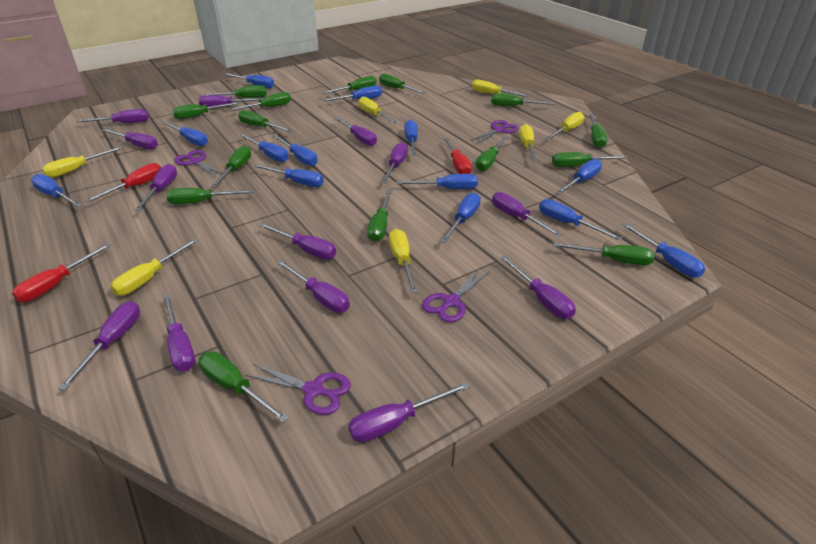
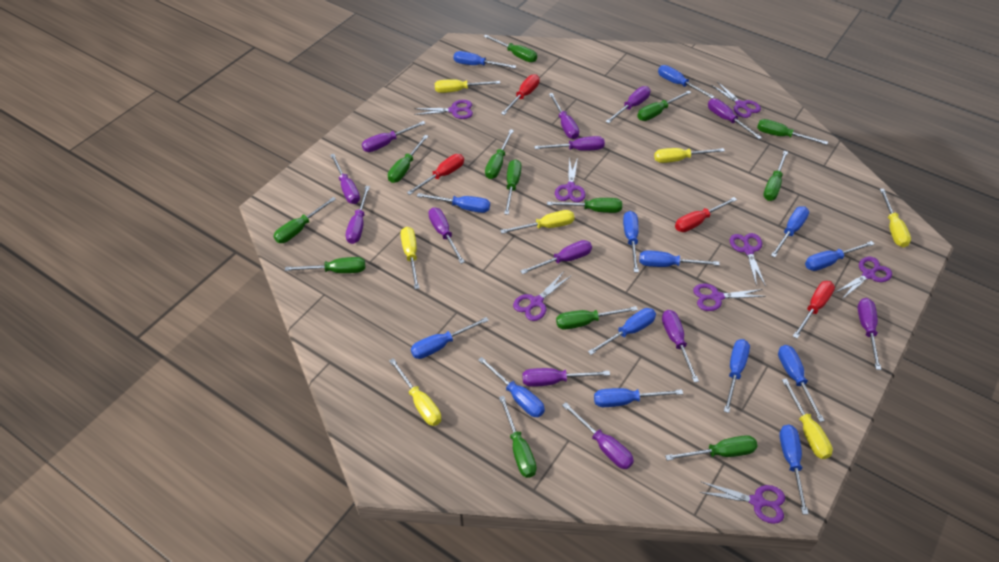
blue screwdriver: [31,174,82,207] [162,121,208,146] [225,73,274,88] [239,134,288,162] [254,164,324,187] [273,135,318,166] [322,86,382,102] [396,174,478,189] [404,119,418,156] [440,193,481,243] [539,199,622,241] [556,159,602,195] [622,223,705,278] = 13 -> [411,317,489,359] [417,193,490,213] [454,51,516,68] [478,357,545,417] [588,308,656,355] [594,388,683,407] [623,211,639,273] [639,250,720,267] [658,65,715,99] [724,339,750,413] [771,206,809,257] [778,345,825,422] [779,425,808,515] [805,241,874,271] = 14
green screwdriver: [167,188,254,204] [173,102,240,119] [199,351,289,422] [203,85,267,98] [211,146,251,188] [228,92,291,111] [238,110,292,132] [322,76,377,94] [367,190,392,242] [379,73,426,94] [476,136,509,171] [491,93,556,106] [552,152,628,167] [553,242,654,265] [589,114,607,148] = 15 -> [274,197,336,243] [285,257,365,273] [388,135,428,183] [484,35,537,62] [485,129,514,179] [499,396,537,478] [504,159,521,215] [547,198,622,213] [556,306,638,329] [637,90,691,121] [665,435,758,461] [757,119,828,145] [763,151,788,201] = 13
purple scissors: [174,150,223,177] [245,364,351,415] [422,268,490,323] [470,120,519,144] = 4 -> [414,100,473,119] [513,272,571,321] [555,157,586,202] [693,283,766,311] [699,482,785,524] [711,82,761,118] [730,233,766,286] [835,257,892,300] = 8
red screwdriver: [12,243,111,302] [85,163,161,203] [443,137,472,174] = 3 -> [407,154,464,195] [501,74,540,115] [675,197,737,232] [793,281,835,338] = 4

